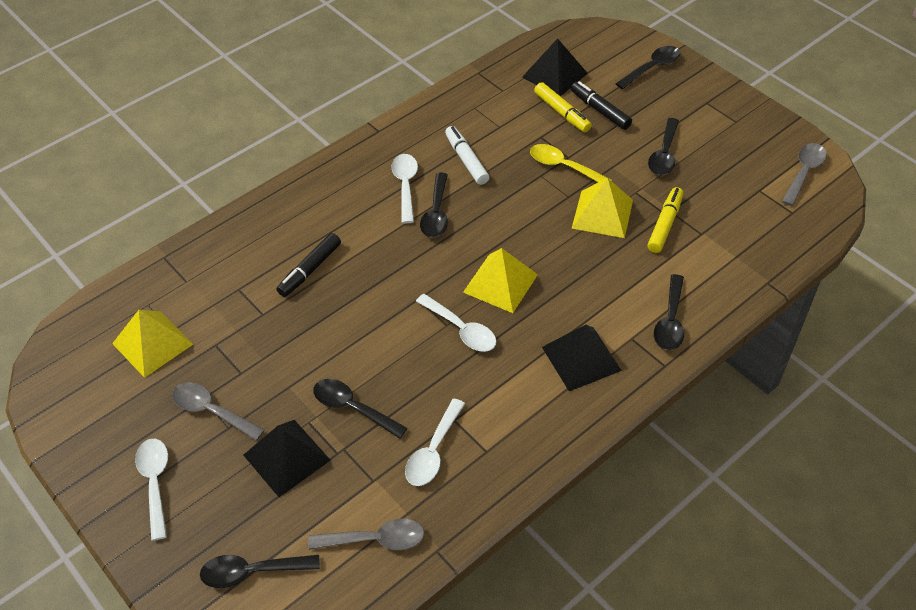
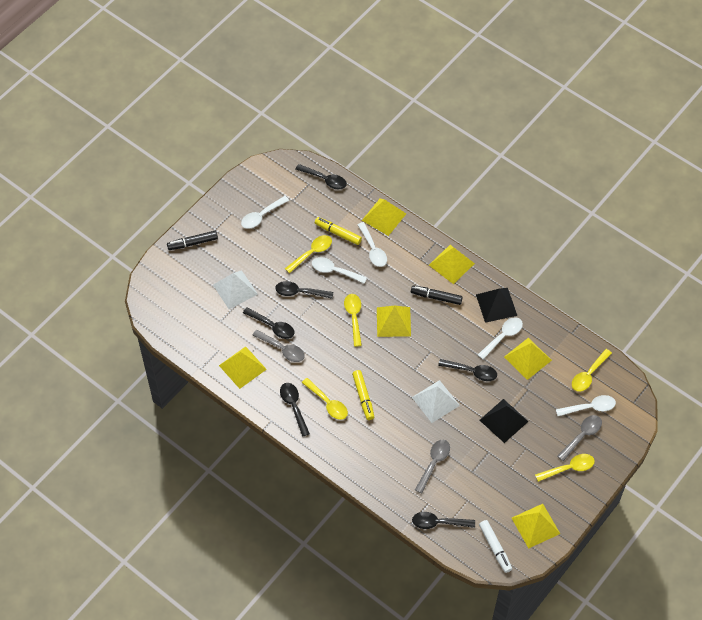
black pyramid: [243,420,330,497] [522,38,588,96] [542,325,622,391] = 3 -> [476,288,517,323] [480,399,529,443] = 2
white pyramid: none = 0 -> [213,270,258,309] [412,380,460,423] = 2
white spoon: [135,439,168,541] [391,154,418,224] [405,398,465,486] [416,294,496,352] = 4 -> [241,196,289,229] [312,257,367,284] [357,222,387,267] [478,317,523,359] [556,395,616,416] = 5
yellow pyramid: [112,310,193,378] [463,248,538,313] [571,178,633,238] = 3 -> [219,346,267,389] [362,198,406,236] [377,306,411,337] [429,245,475,284] [504,338,552,380] [512,504,560,548] = 6
yellow spoon: [530,144,612,182] = 1 -> [285,235,332,273] [302,378,348,420] [344,294,362,347] [535,454,595,482] [572,349,612,392] = 5

